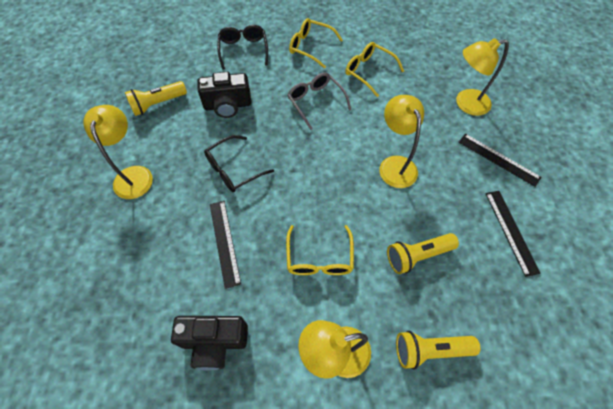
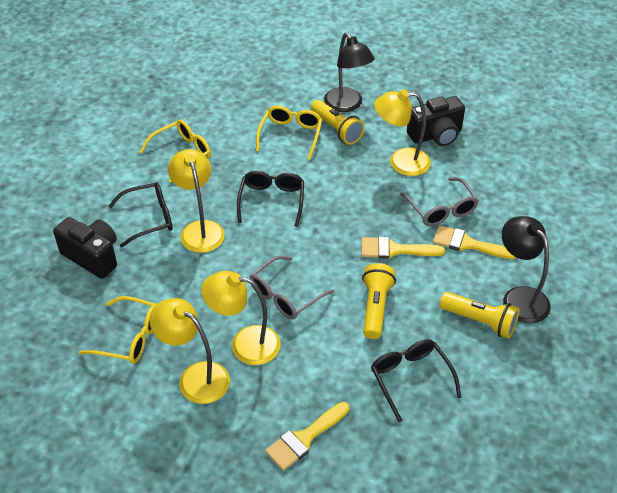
black glasses: [204,135,274,192] [217,25,268,70] = 2 -> [109,182,173,247] [237,171,304,227] [371,339,461,422] = 3
black lamp: none = 0 -> [324,32,375,112] [502,216,551,324] = 2
black ruler: [210,201,241,289] [459,134,542,187] [485,191,541,277] = 3 -> none = 0
grey glasses: [287,72,351,130] = 1 -> [250,255,335,319] [400,177,479,226] = 2
yellow brush: none = 0 -> [265,402,349,471] [361,237,445,259] [433,225,516,259] = 3

